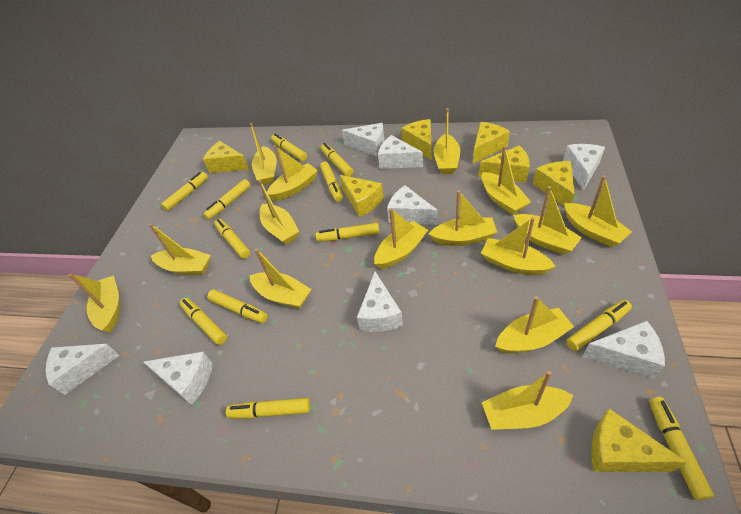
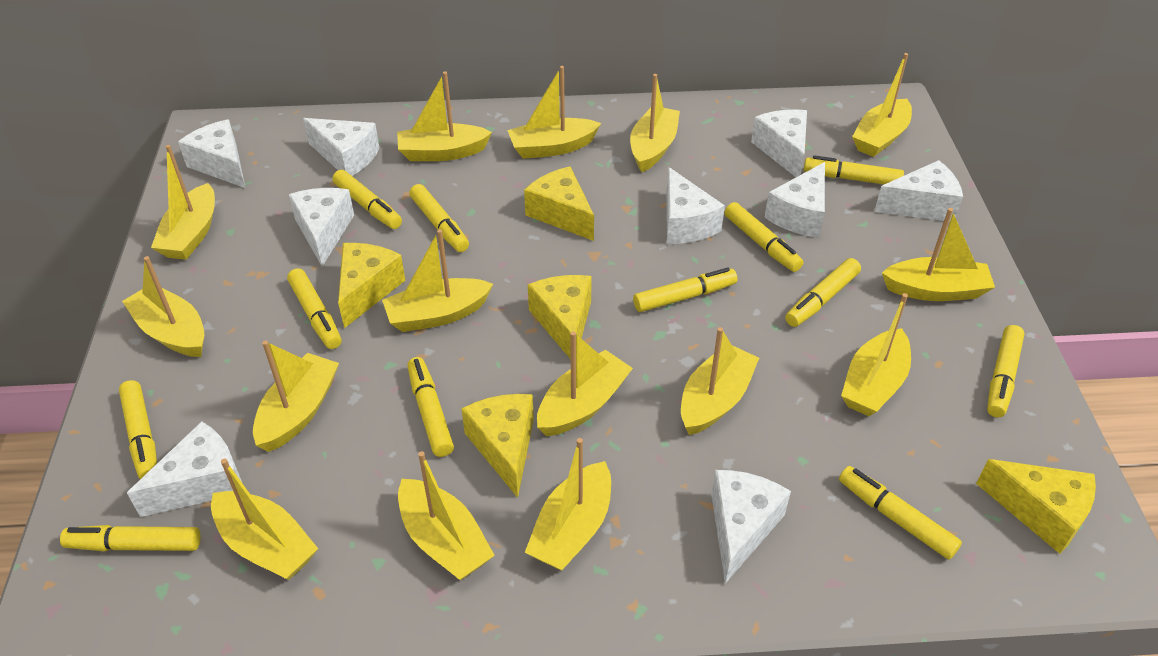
white cheese: [46,344,120,395] [144,352,213,405] [342,123,385,156] [357,272,403,332] [378,135,423,169] [387,185,438,225] [563,144,605,191] [582,321,665,379] = 8 -> [127,421,242,517] [178,119,245,188] [289,188,354,267] [303,118,380,176] [666,167,725,244] [711,470,791,583] [751,109,807,177] [764,162,825,238] [874,160,963,222] = 9
yellow cheese: [203,141,249,173] [340,175,384,217] [401,119,432,160] [473,122,510,163] [479,145,530,183] [533,161,575,206] [591,408,687,472] = 7 -> [338,243,405,328] [461,394,534,498] [524,166,594,241] [528,275,592,359] [976,459,1096,554] = 5

